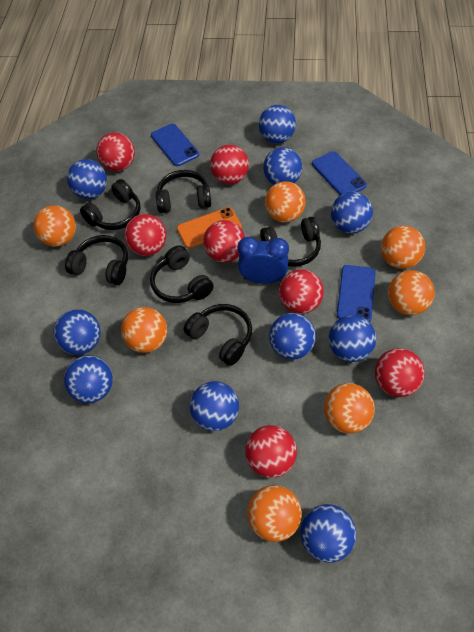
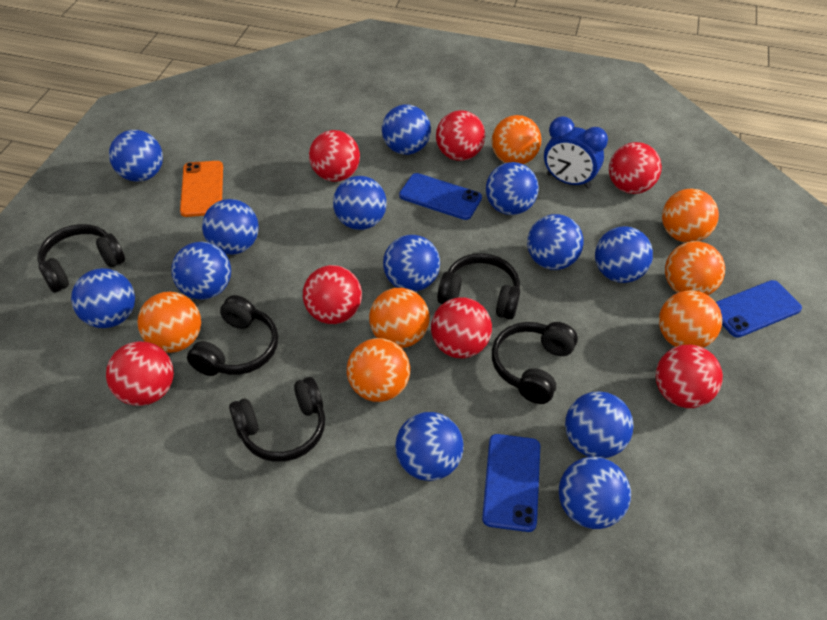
black headphones: [65,235,128,285] [80,179,141,230] [150,246,214,303] [156,170,211,213] [184,304,252,366] [260,217,321,267] = 6 -> [37,224,125,293] [187,295,278,376] [229,377,325,462] [437,253,520,320] [492,322,578,404] = 5
blue ball: [54,309,101,355] [64,355,113,403] [67,159,107,199] [190,381,239,431] [259,105,296,143] [263,147,302,185] [269,313,316,360] [300,504,356,563] [329,315,376,362] [331,192,373,234] = 10 -> [71,268,135,328] [109,130,163,182] [171,241,231,300] [202,199,259,255] [333,176,387,230] [382,104,431,155] [383,235,440,292] [395,412,464,481] [486,162,539,215] [527,214,584,270] [559,457,631,529] [565,391,634,459] [595,226,653,283] = 13

